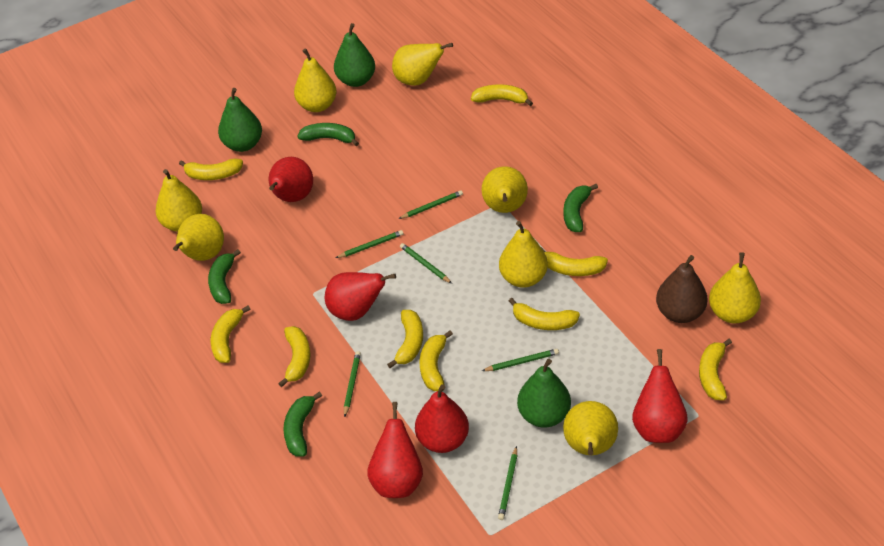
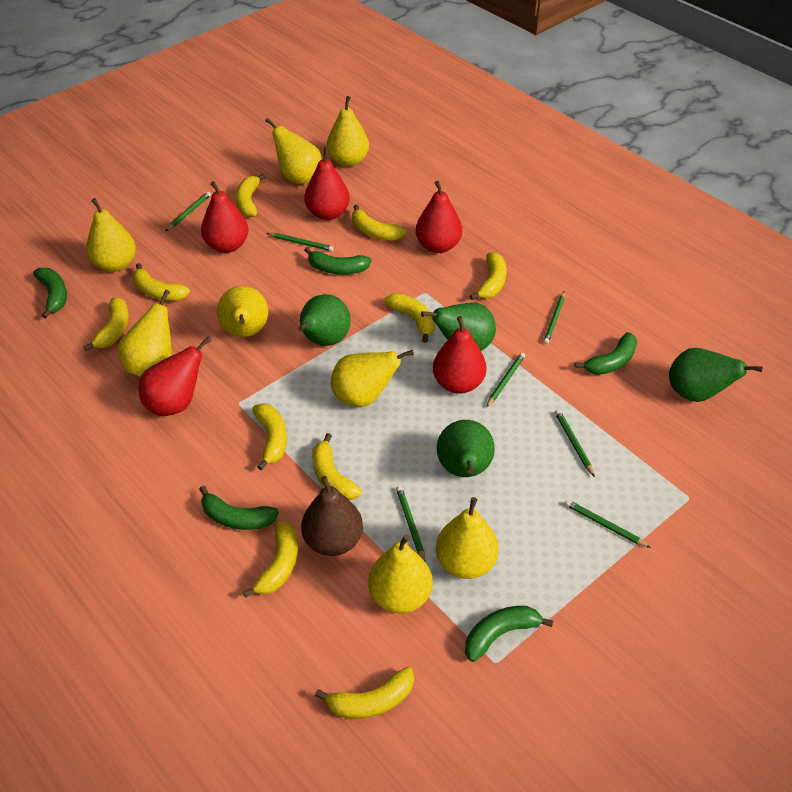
green banana: [208,249,241,304] [283,391,322,457] [297,123,359,146] [563,184,598,232] = 4 -> [33,268,67,318] [199,486,279,530] [304,247,371,274] [465,606,553,662] [575,332,637,375] = 5
green pear: [218,88,262,152] [334,23,375,87] [517,359,571,428] = 3 -> [299,294,351,346] [421,302,496,351] [437,420,495,477] [669,348,763,402] = 4
green pencil: [336,230,403,258] [344,351,361,417] [399,190,463,219] [400,243,452,284] [482,349,559,371] [498,446,517,520] = 6 -> [165,192,211,231] [266,233,334,251] [396,486,425,561] [486,353,525,408] [543,291,565,344] [555,410,595,477] [565,500,651,548] = 7
yellow banana: [179,158,243,180] [211,305,251,363] [278,326,311,387] [387,310,423,368] [419,330,453,391] [471,84,533,106] [509,298,580,330] [541,247,608,276] [699,339,732,400] = 9 -> [84,297,129,351] [133,263,190,301] [236,174,265,217] [243,521,298,598] [252,403,287,470] [312,433,362,500] [315,667,414,719] [352,205,406,240] [384,293,435,343] [470,252,507,300] = 10

